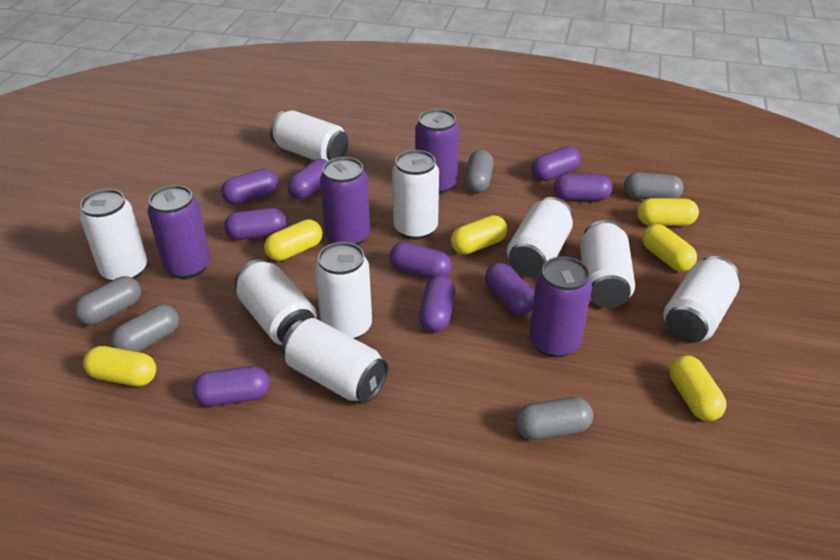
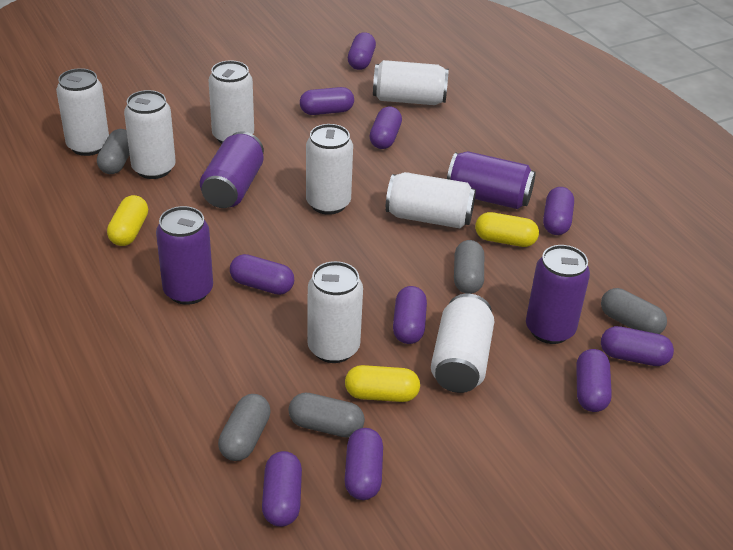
purple capsule: [192,366,270,406] [221,169,278,205] [224,208,286,240] [287,159,328,200] [390,242,452,279] [419,276,455,332] [485,263,534,315] [532,146,581,181] [554,174,612,201] = 9 -> [230,254,294,295] [262,451,302,527] [300,87,354,115] [345,428,383,500] [348,32,376,70] [370,107,402,149] [393,286,427,344] [543,187,574,235] [576,349,612,412] [601,326,674,366] = 10
white can: [80,189,147,281] [235,259,317,345] [270,110,349,161] [282,318,388,403] [315,242,372,339] [392,150,439,240] [507,197,573,277] [580,220,635,308] [663,256,740,343] = 9 -> [56,68,109,156] [124,90,176,179] [208,60,254,144] [306,124,353,215] [307,261,363,363] [373,60,449,105] [385,172,476,228] [431,294,495,393] = 8
yellow capsule: [83,346,156,386] [264,219,323,261] [451,215,508,254] [637,198,699,226] [642,224,697,272] [669,355,726,421] = 6 -> [107,195,148,246] [345,365,420,402] [475,212,539,247] = 3

